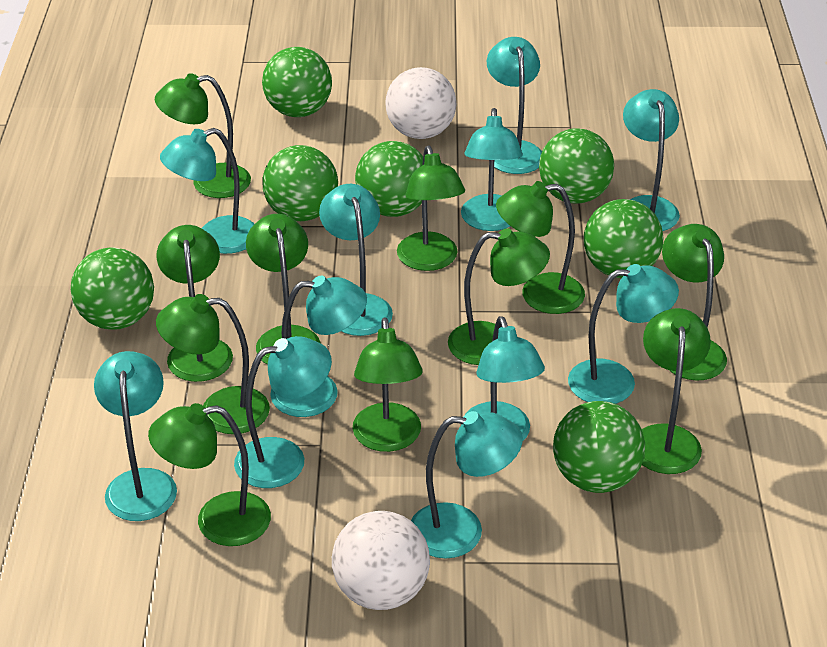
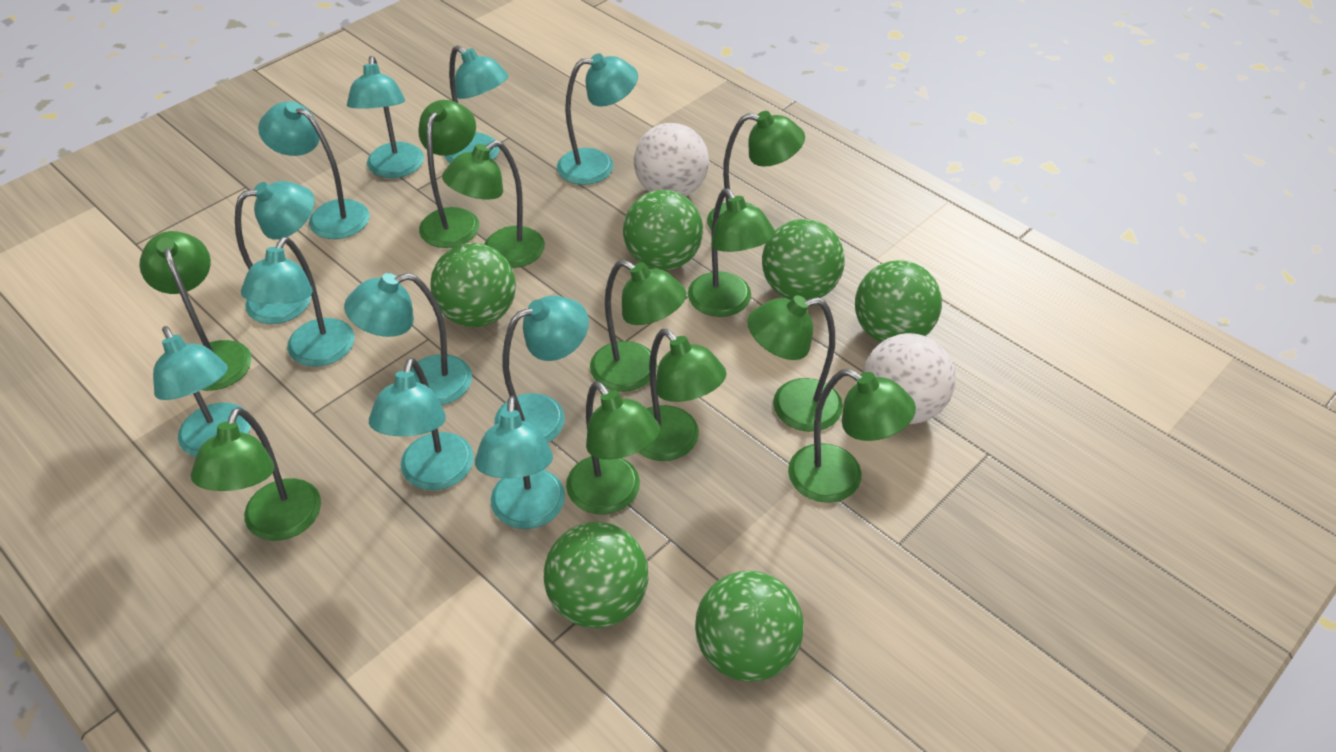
green ball: [71,248,154,330] [262,47,332,117] [262,145,338,221] [355,141,423,217] [539,128,614,204] [553,401,645,493] [584,199,663,278] = 7 -> [430,243,516,327] [544,522,648,628] [623,190,703,271] [695,571,804,682] [762,219,845,300] [855,260,942,342] = 6

